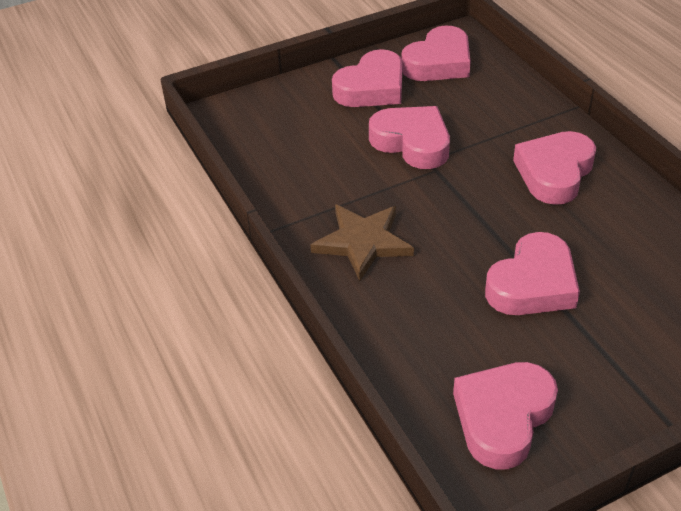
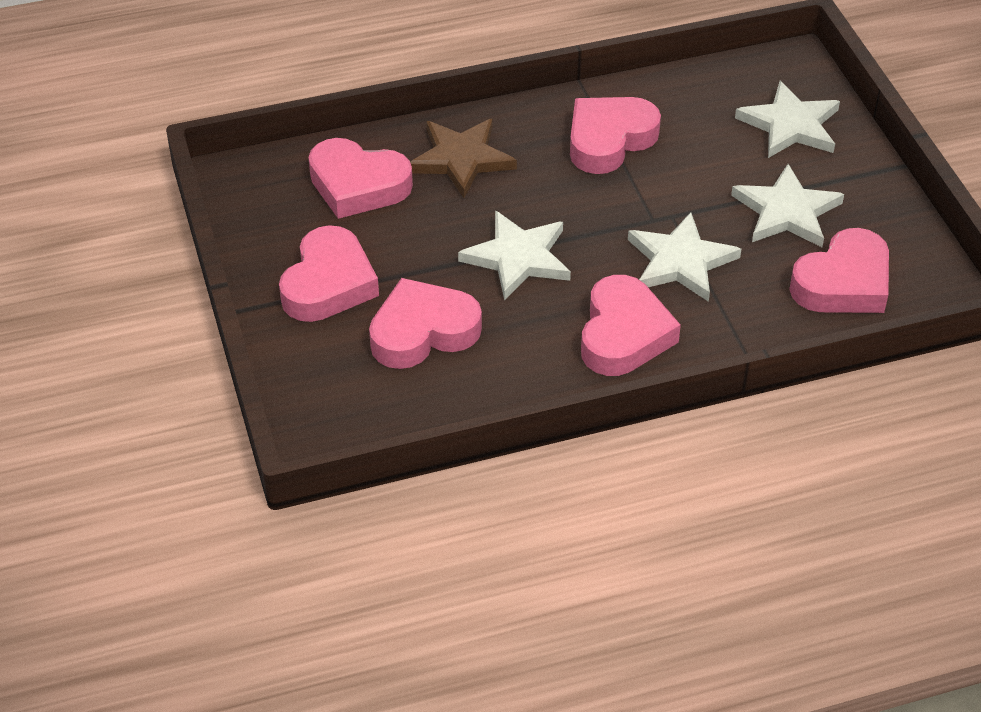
white star: none = 0 -> [458,210,571,300] [628,212,741,302] [731,164,844,247] [735,81,840,158] = 4

